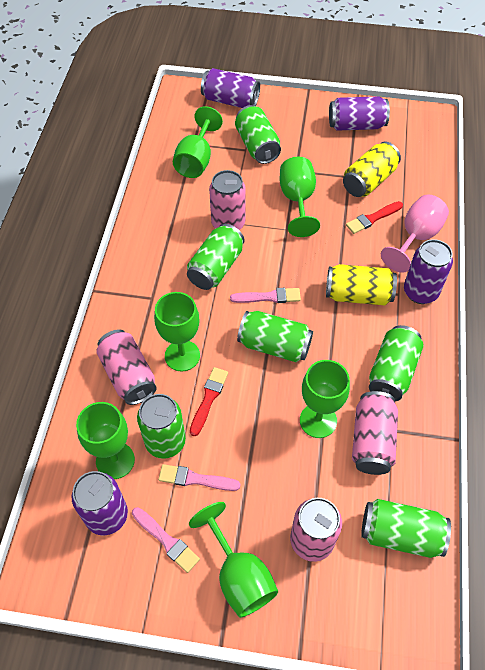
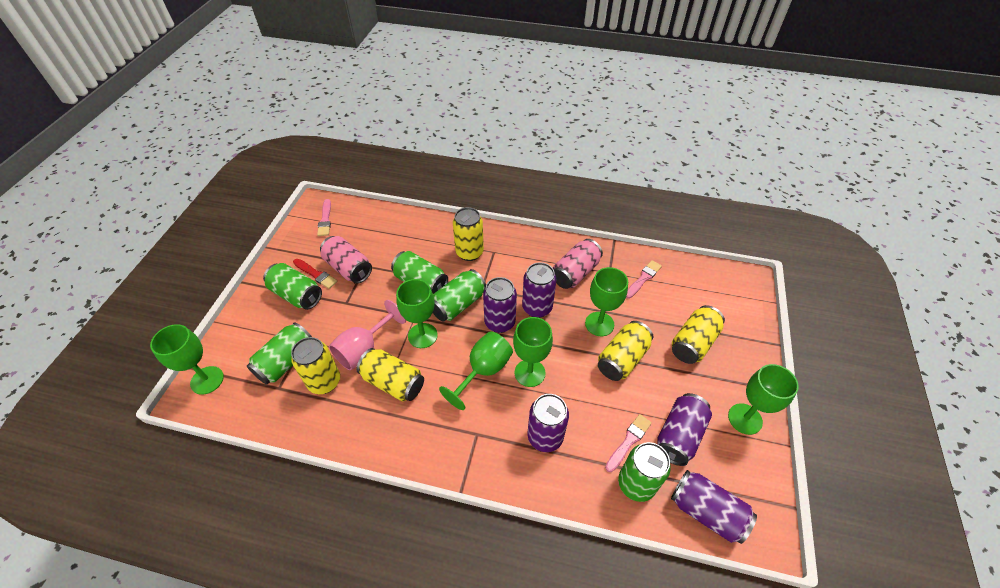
green can: [137,394,186,459] [187,224,245,290] [235,105,281,164] [237,311,313,362] [361,499,451,558] [369,325,424,401] = 6 -> [247,322,312,385] [263,263,322,310] [391,251,448,294] [433,269,486,322] [618,442,671,502] = 5
pink can: [96,330,157,405] [209,170,246,230] [290,498,342,562] [352,391,398,475] = 4 -> [320,236,372,284] [553,239,603,289] = 2
purple can: [72,471,128,535] [201,68,260,108] [329,96,390,131] [404,239,453,304] = 4 -> [483,277,517,333] [522,262,556,318] [528,394,569,452] [657,393,712,466] [671,470,757,544] = 5
red brush: [190,367,228,436] [346,201,403,234] = 2 -> [293,259,338,289] = 1
yellow can: [326,264,397,305] [343,141,401,197] = 2 -> [291,337,340,394] [357,348,424,401] [453,207,484,261] [598,321,653,381] [672,305,725,364] = 5

